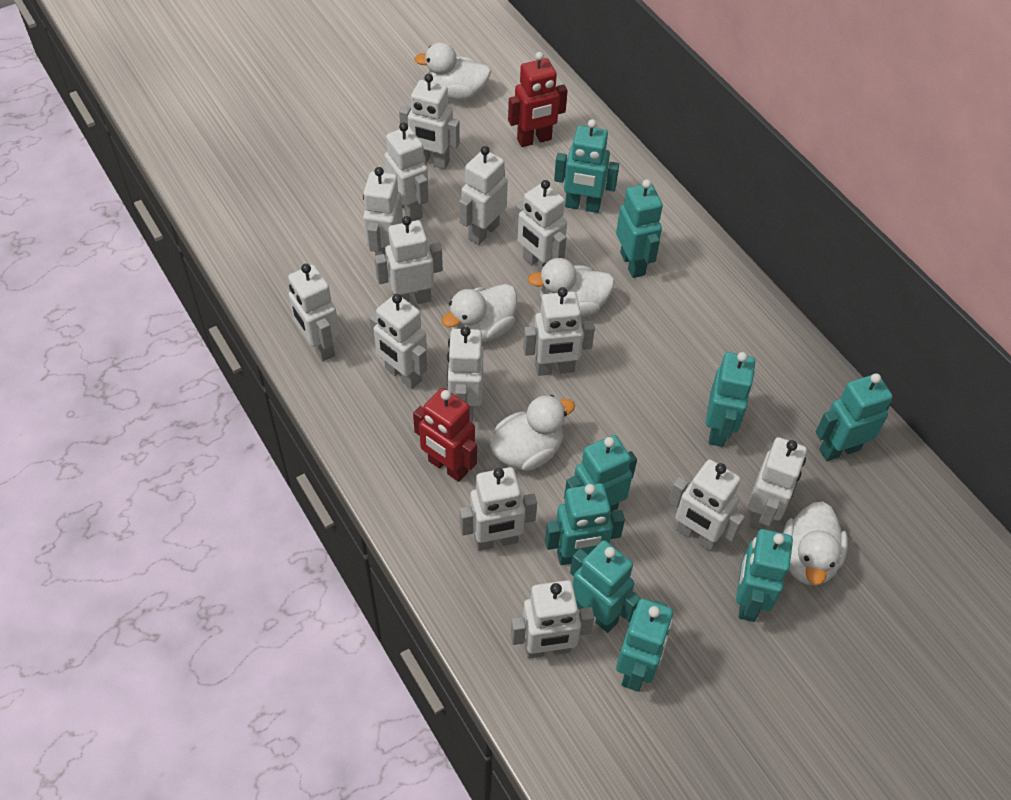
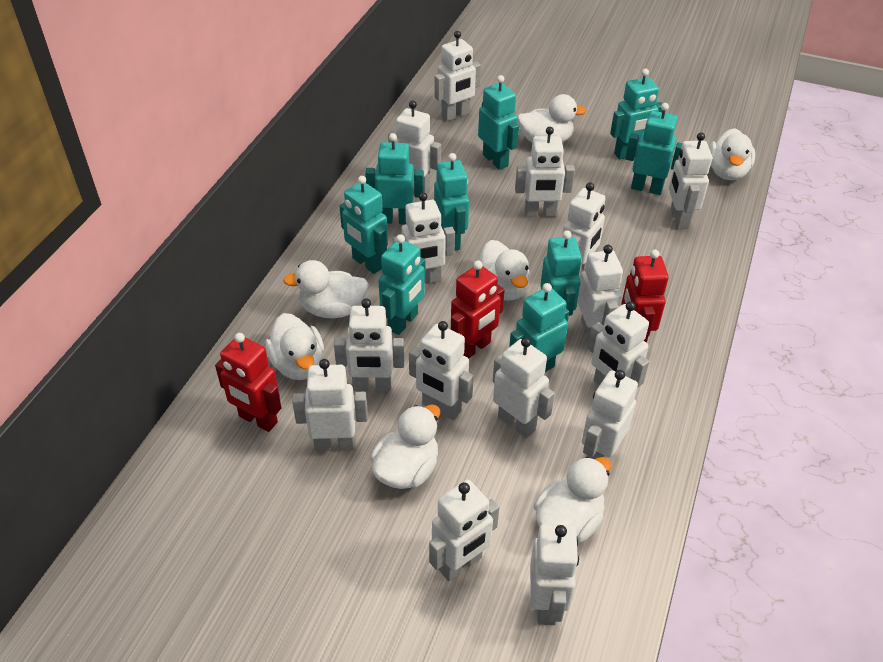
red robot: [413,388,477,482] [508,52,568,147] = 2 -> [215,333,281,432] [451,260,505,359] [621,250,669,343] = 3
white duck: [414,42,491,100] [442,284,517,343] [490,395,575,471] [528,258,615,317] [783,502,848,586] = 5 -> [265,313,324,380] [283,260,369,318] [370,405,440,489] [479,240,530,301] [518,94,587,142] [534,457,611,543] [709,128,755,180] = 7
white robot: [288,264,340,361] [363,167,403,257] [370,294,427,389] [375,216,443,304] [384,122,429,221] [399,74,460,169] [447,326,483,422] [459,146,508,245] [459,467,537,551] [511,580,594,659] [514,180,567,272] [523,287,595,376] [668,459,745,551] [748,437,807,531] = 14 -> [292,359,368,451] [334,298,404,391] [388,101,441,193] [393,192,455,283] [409,321,473,420] [429,480,499,581] [435,31,481,121] [493,337,555,438] [515,127,575,217] [530,524,579,625] [562,182,606,276] [577,245,623,340] [582,370,638,459] [588,301,649,388] [669,132,712,229] = 15

